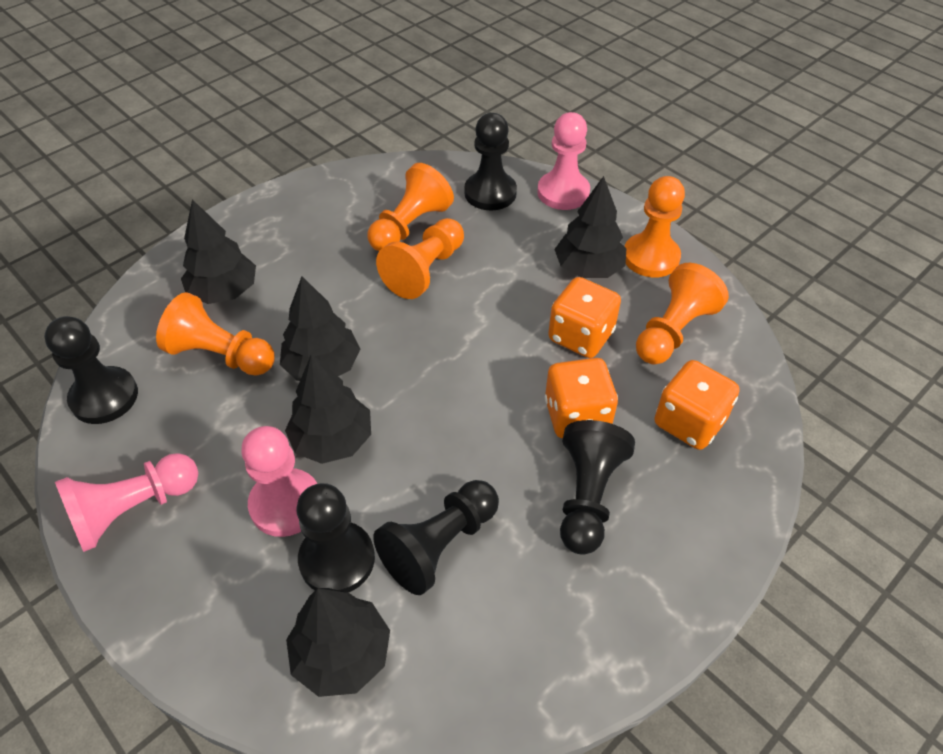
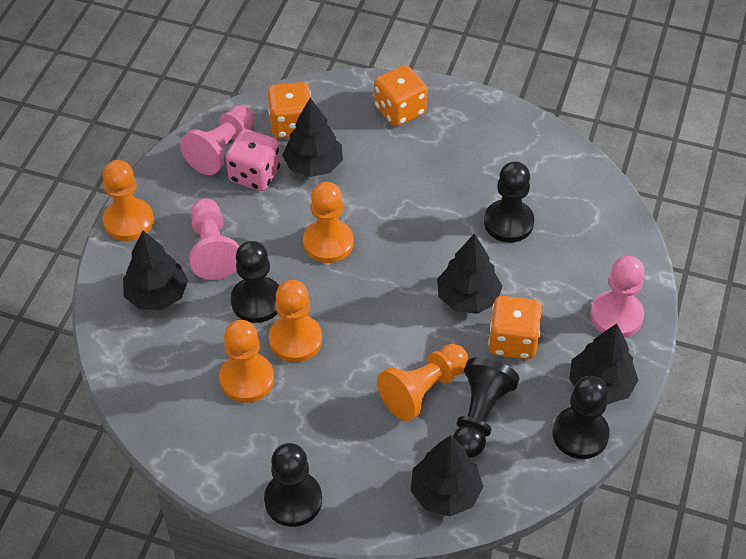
pink dice: none = 0 -> [226,129,281,191] = 1

